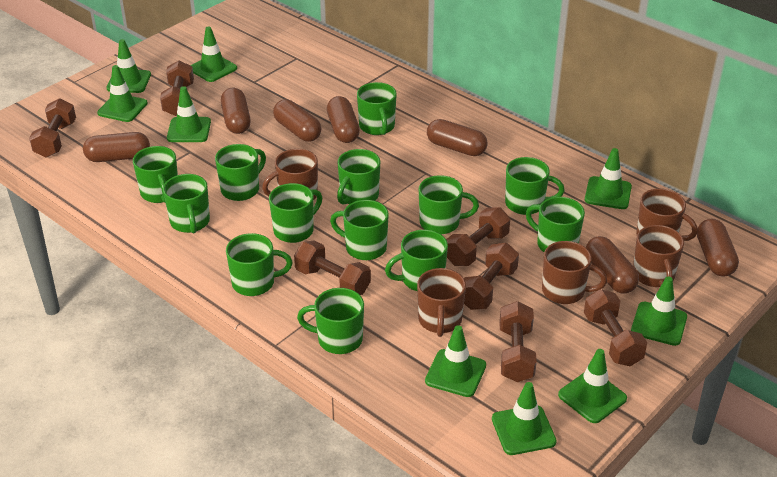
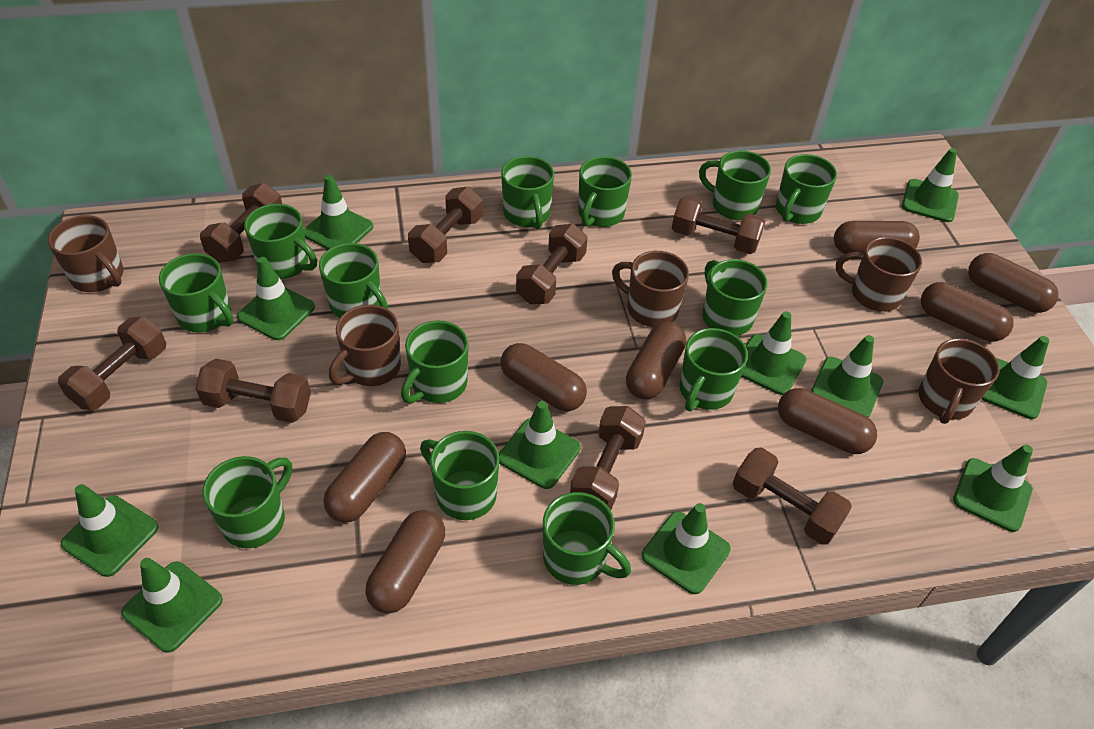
brown capsule: [83,132,150,162] [221,88,251,134] [273,99,321,142] [327,96,360,143] [427,119,487,156] [586,236,639,294] [697,218,739,277] = 7 -> [323,432,406,523] [365,510,445,613] [500,343,587,411] [626,322,686,399] [778,388,877,454] [834,221,920,254] [921,282,1013,341] [968,253,1058,313] = 8
brown dumbbell: [29,98,76,158] [160,61,194,116] [294,240,371,295] [446,207,510,266] [464,243,519,310] [499,301,537,382] [584,289,647,366] = 7 -> [58,317,166,410] [195,359,311,423] [200,183,282,263] [408,187,483,263] [516,224,588,304] [570,406,646,510] [672,196,765,254] [732,447,852,545] = 8
green traffic cone: [97,65,148,122] [106,39,151,93] [167,86,211,142] [190,26,237,82] [425,325,486,397] [492,382,557,455] [558,349,627,423] [585,148,632,209] [631,277,687,346] = 9 -> [61,484,159,577] [121,558,223,653] [237,257,315,340] [304,175,373,250] [499,401,581,489] [642,503,731,594] [741,311,806,395] [811,335,883,418] [902,148,959,222] [953,445,1033,532] [981,336,1049,419] = 11

